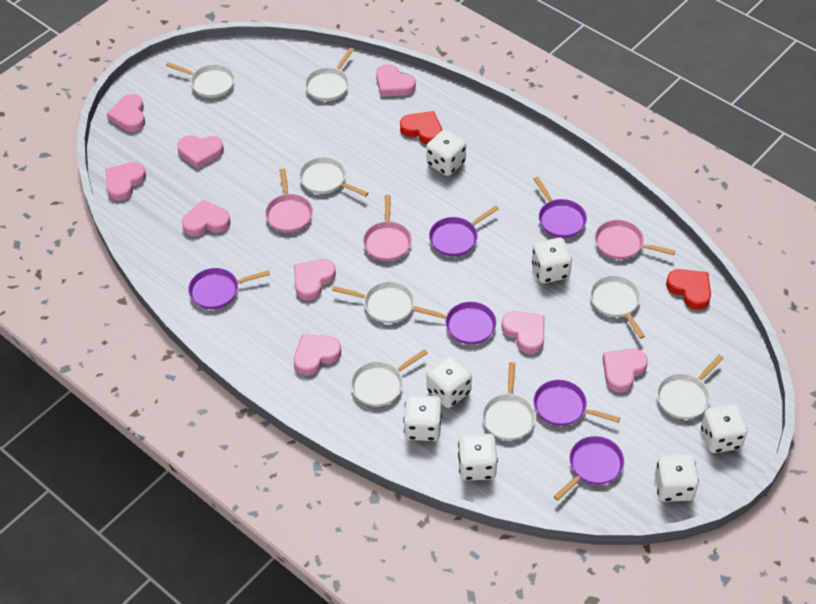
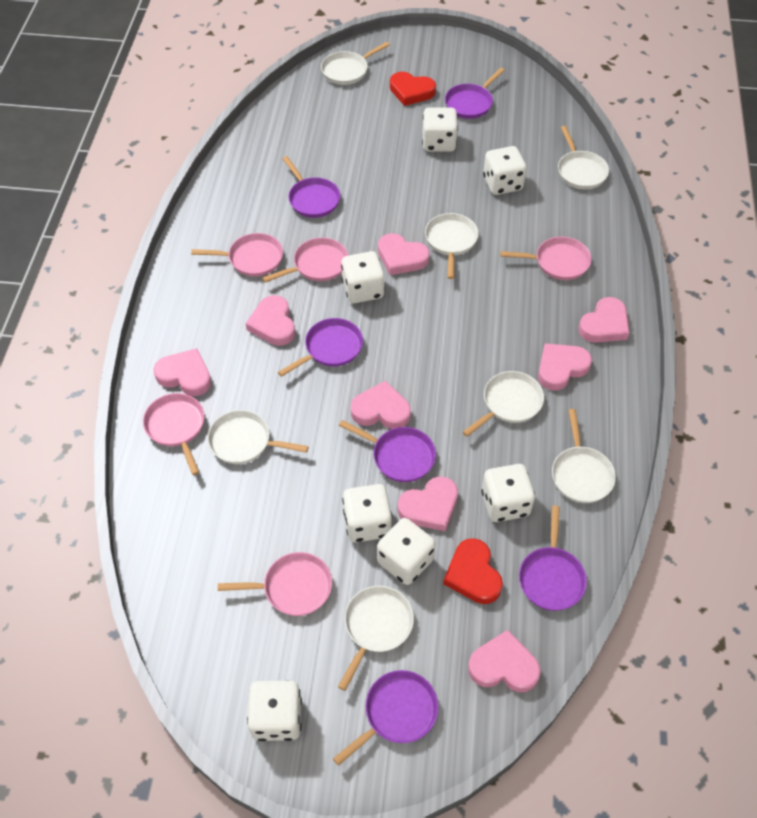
pink heart: [105,162,146,201] [107,94,145,132] [177,135,224,169] [182,200,231,236] [294,259,336,300] [294,334,341,375] [376,64,416,97] [502,311,544,354] [603,348,648,393] = 9 -> [154,348,211,396] [245,295,295,346] [351,381,411,429] [378,233,430,275] [398,476,458,531] [468,630,541,692] [538,343,592,390] [579,297,630,343] = 8
pink pan: [265,168,313,232] [363,195,412,261] [595,220,675,259] = 3 -> [143,393,205,475] [191,233,283,277] [218,552,332,616] [262,238,348,282] [500,237,592,280] = 5
white pan: [166,62,235,98] [299,157,368,197] [305,48,354,101] [332,281,414,323] [351,349,428,406] [482,362,536,440] [590,275,645,339] [657,355,724,419] = 8 -> [207,410,309,464] [321,42,390,85] [338,586,414,691] [425,213,479,279] [463,371,544,437] [552,409,616,503] [558,126,609,189] = 7

